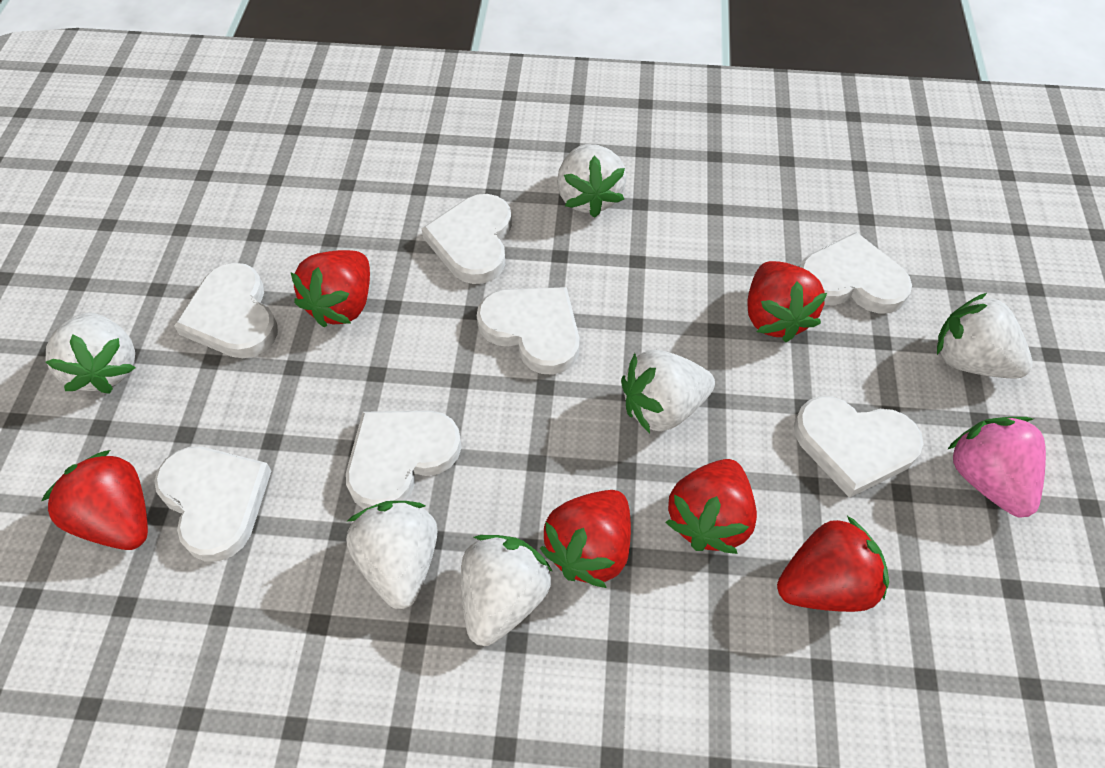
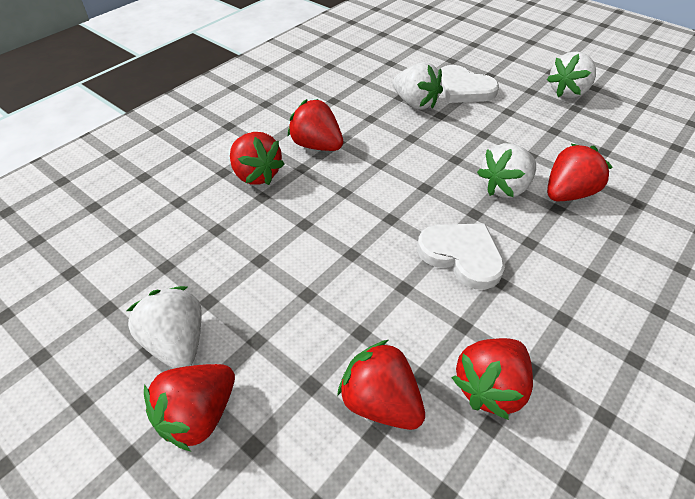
pink strawberry: [947,417,1046,518] = 1 -> none = 0
white heart: [154,447,271,562] [174,263,278,358] [346,411,461,509] [421,194,512,284] [477,287,579,375] [794,396,923,498] [800,232,912,314] = 7 -> [417,223,505,290] [438,65,499,103] = 2
white strawberry: [46,312,136,394] [346,501,438,609] [461,535,553,646] [557,144,627,218] [621,350,715,434] [937,293,1033,379] = 6 -> [126,286,202,369] [393,62,443,110] [477,143,536,198] [547,51,596,98] = 4

